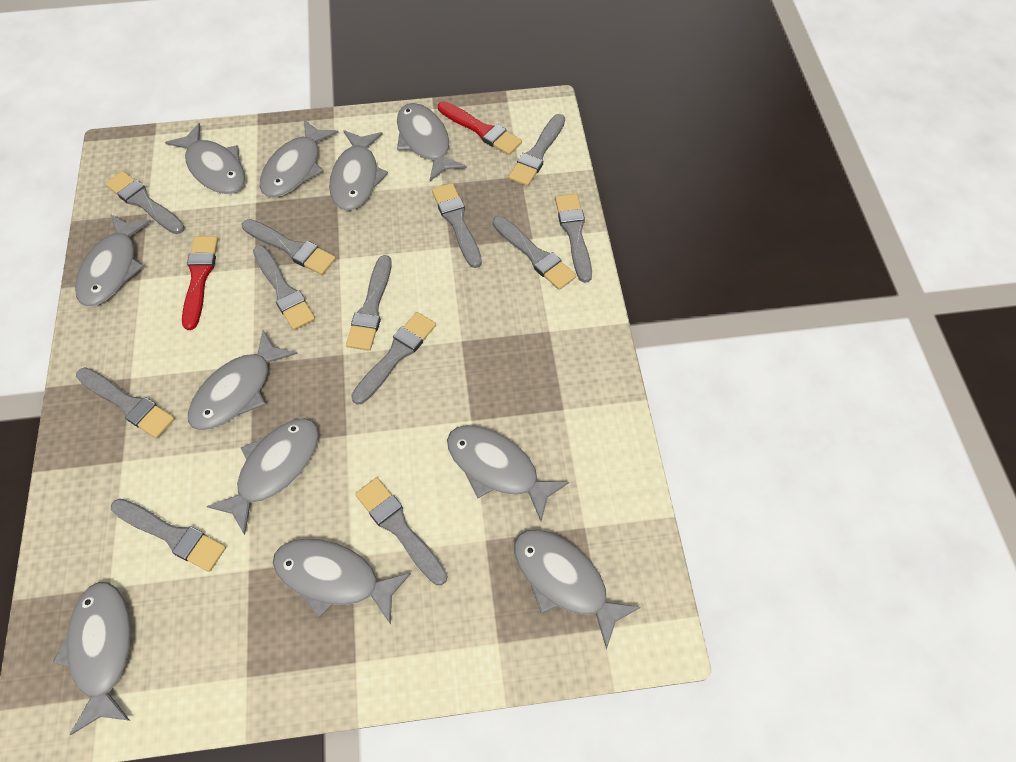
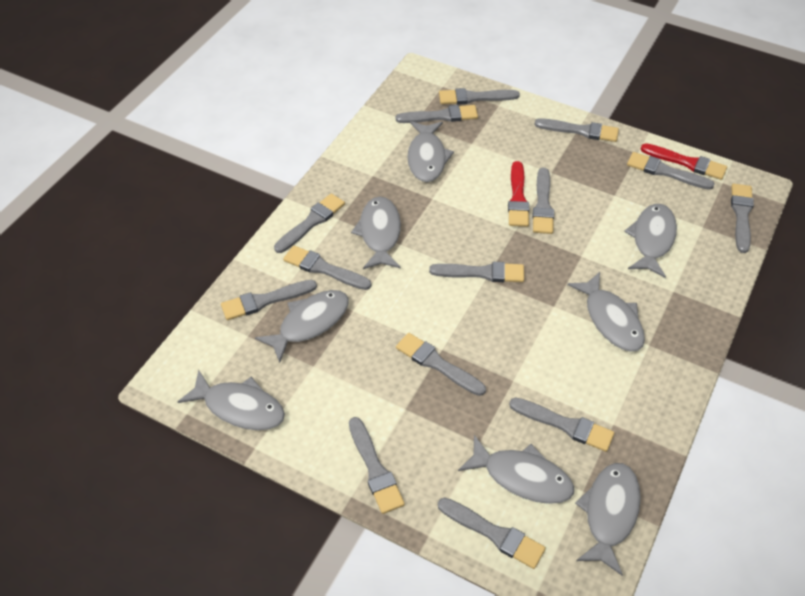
grey brush: [76,367,175,438] [105,171,185,234] [111,498,226,572] [242,219,336,275] [253,245,315,330] [346,255,392,351] [351,312,436,405] [355,478,448,585] [432,183,482,268] [493,216,576,290] [508,114,565,186] [555,194,592,283] = 12 -> [221,280,317,320] [274,193,345,253] [283,245,371,290] [349,417,405,514] [395,105,478,123] [396,333,486,396] [429,262,524,282] [438,497,546,569] [439,88,520,104] [509,398,614,452] [533,168,554,234] [534,118,619,142] [627,152,715,190] [731,184,754,253] = 14
grey fish: [52,582,131,735] [75,215,152,307] [165,123,245,194] [188,330,297,430] [207,418,319,535] [259,120,338,197] [273,539,411,625] [329,130,388,211] [397,103,467,181] [447,425,569,521] [514,529,641,649] = 11 -> [178,370,285,430] [255,290,349,363] [351,196,401,269] [407,121,454,182] [458,435,574,504] [567,272,645,352] [575,463,641,576] [624,204,677,278] = 8

